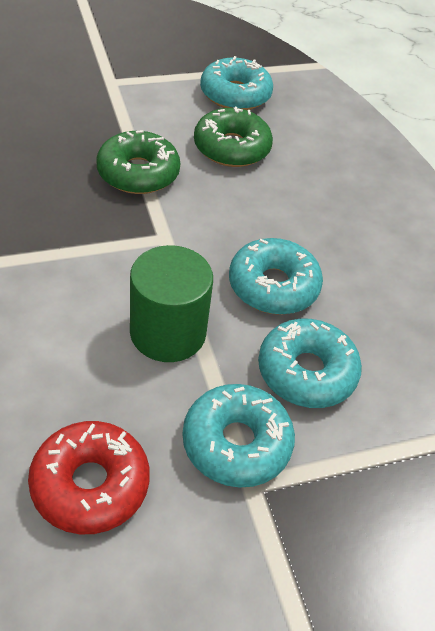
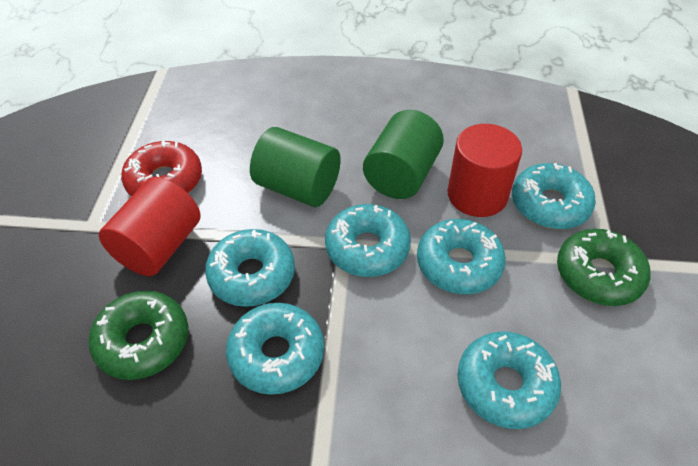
green cylinder: [130,245,213,362] = 1 -> [250,127,341,207] [363,110,444,199] = 2
red cylinder: none = 0 -> [99,177,200,276] [447,124,522,217] = 2
turquoise donut: [182,384,295,488] [200,56,273,110] [229,238,323,315] [258,318,362,408] = 4 -> [205,229,295,307] [226,303,324,395] [325,204,411,277] [417,219,506,294] [457,332,561,429] [512,163,596,229] = 6

